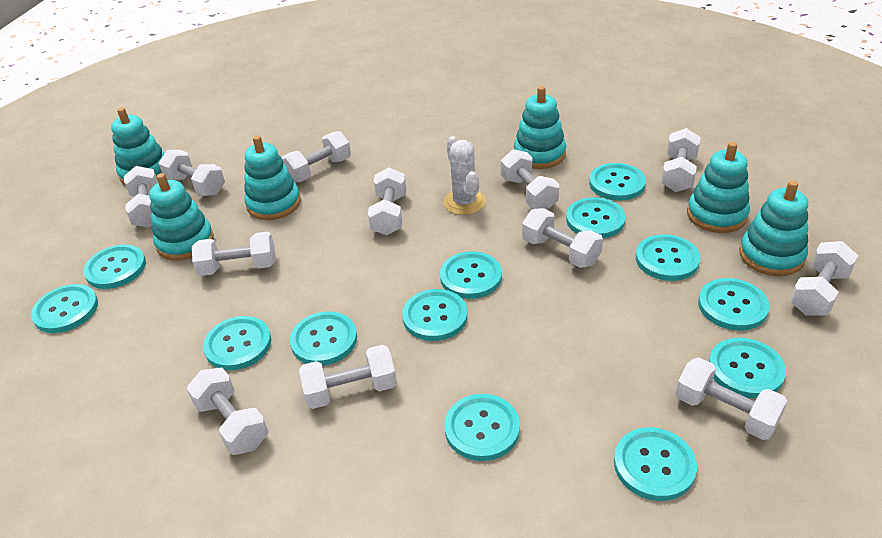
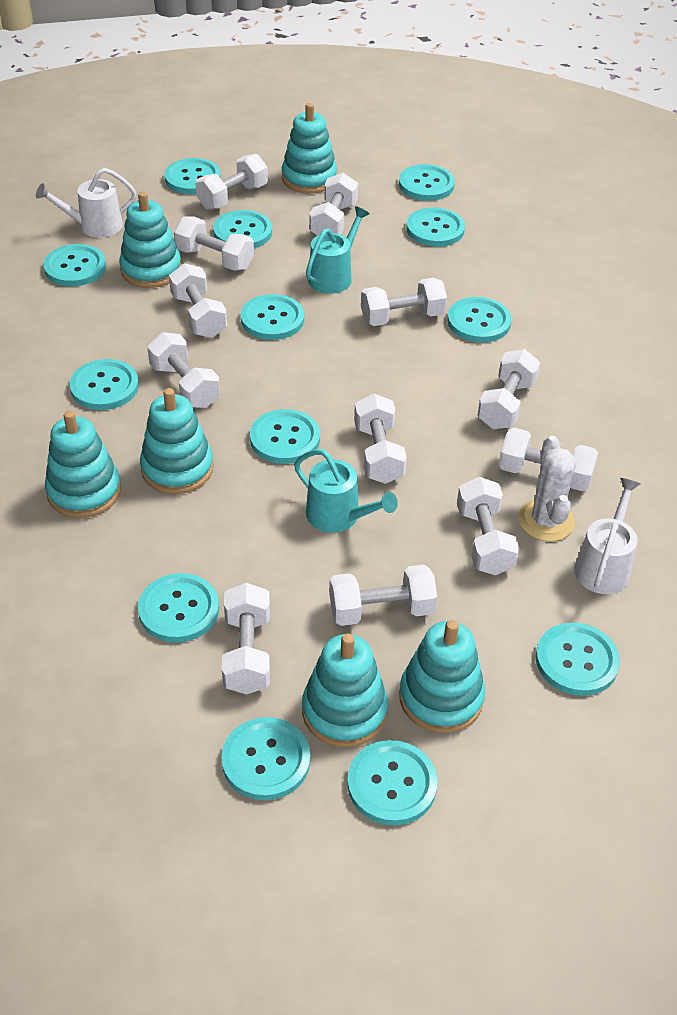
turquoise watering can: none = 0 -> [294,449,398,533] [306,206,369,294] = 2
white watering can: none = 0 -> [36,168,136,237] [574,478,640,594] = 2

